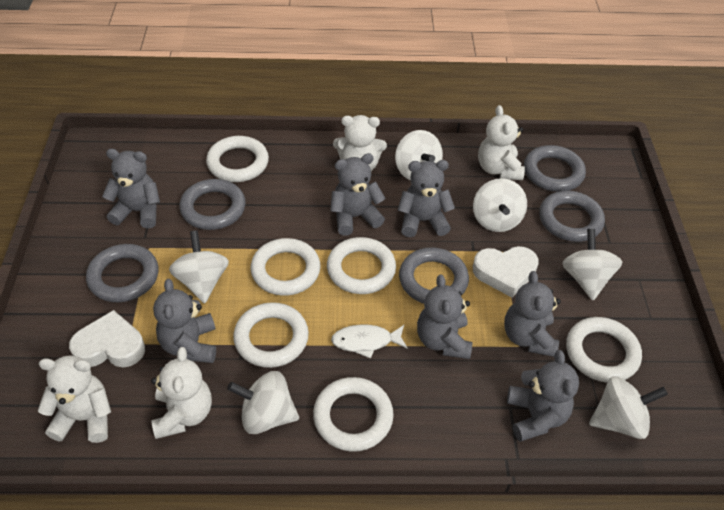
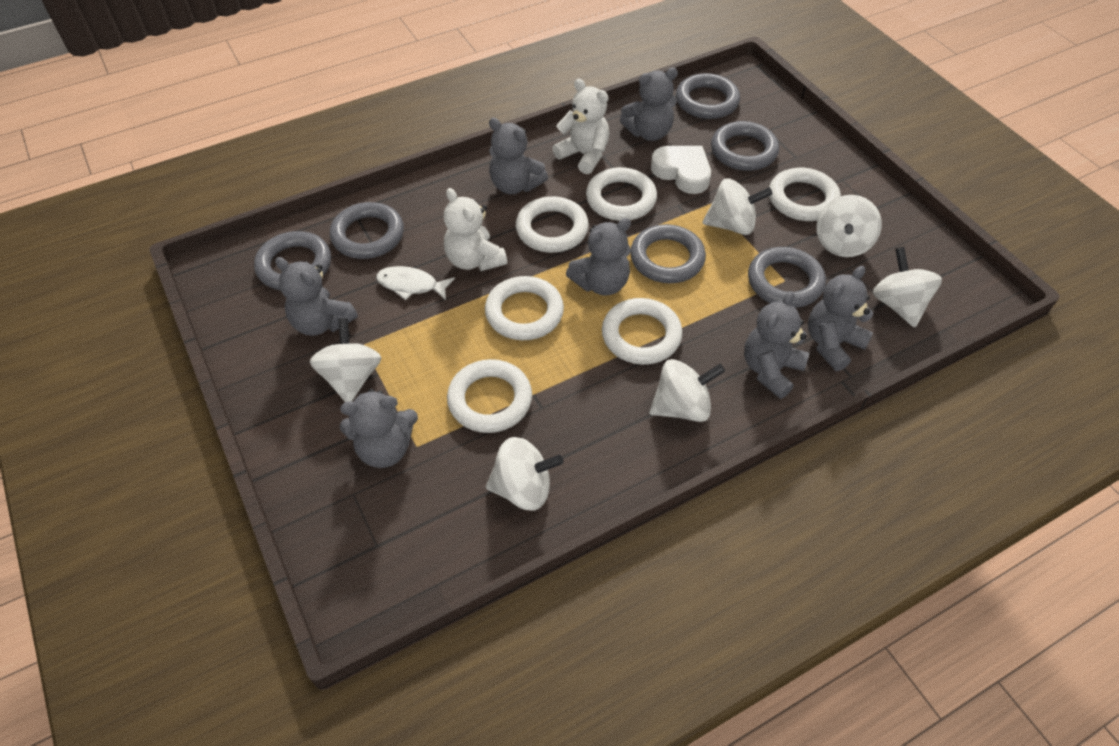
grey ring: [86,244,158,302] [179,179,246,230] [399,247,469,304] [524,145,586,192] [539,191,605,242] = 5 -> [254,231,331,290] [330,202,404,259] [630,224,706,283] [676,73,740,119] [711,121,779,171] [748,247,826,308] = 6
white heart: [69,310,145,367] [473,246,539,298] = 2 -> [651,146,711,194] = 1
white teddy bear: [38,355,111,443] [151,347,212,439] [333,115,387,171] [478,105,525,180] = 4 -> [444,188,507,271] [552,79,609,174] = 2

